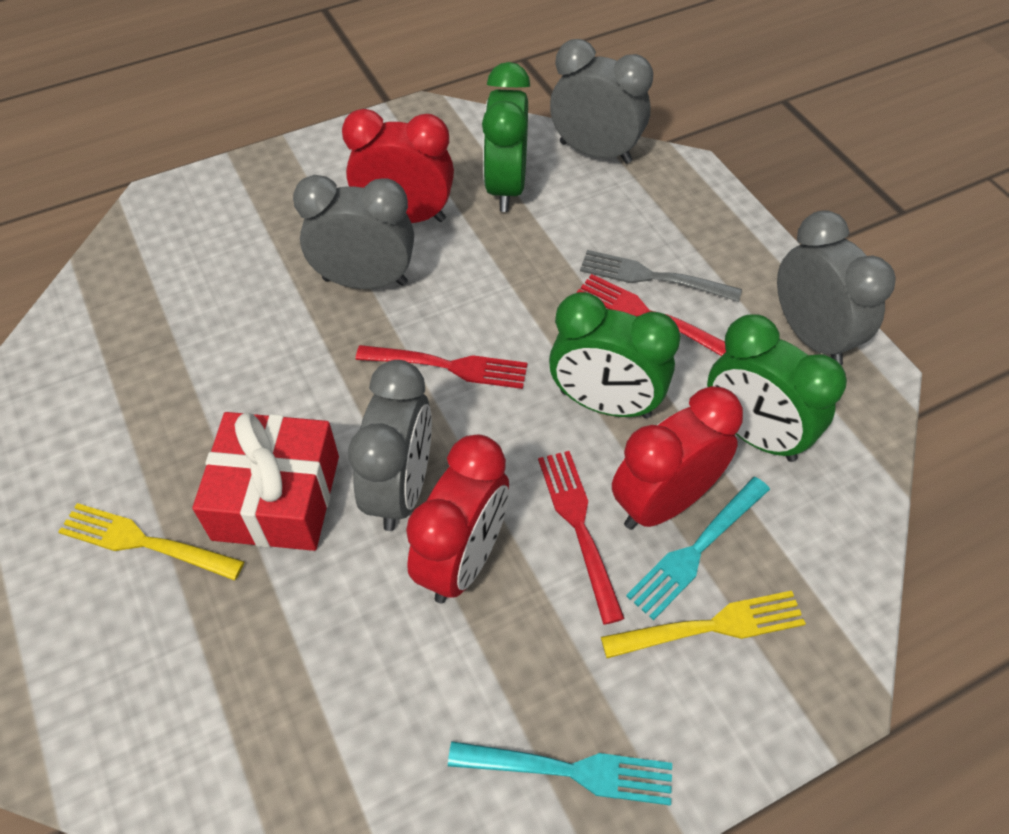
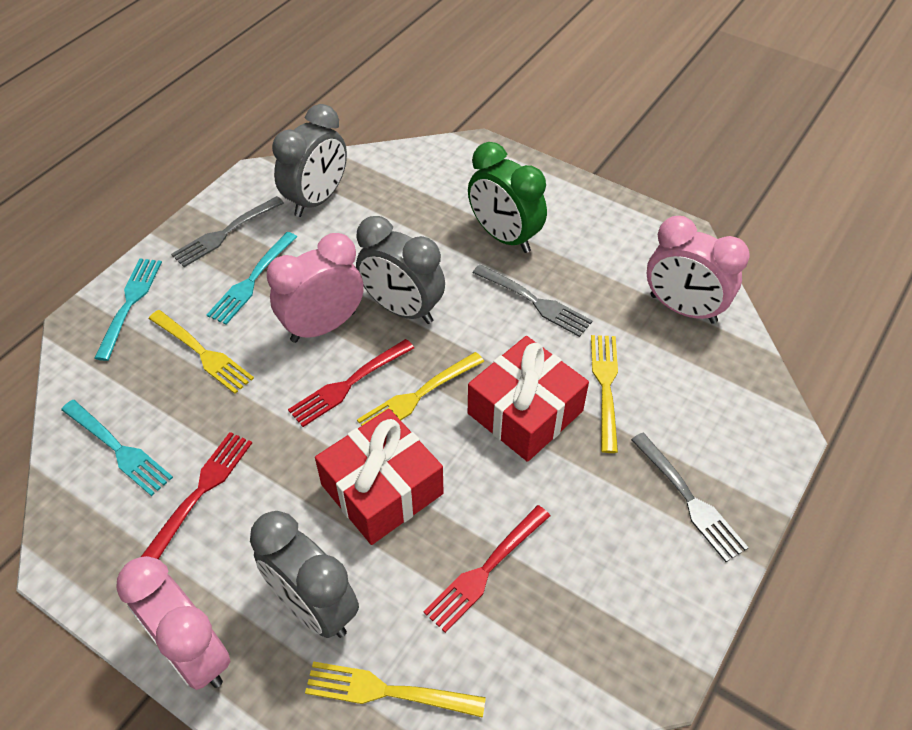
green clock: [482,62,530,212] [549,292,680,418] [707,314,847,462] = 3 -> [468,142,547,253] = 1
grey clock: [293,175,414,289] [348,360,432,531] [550,39,653,164] [777,210,896,365] = 4 -> [250,511,359,638] [272,104,347,217] [356,216,445,324] = 3
grey fork: [580,250,742,302] = 1 -> [171,196,284,267] [473,264,592,337] [631,433,749,562] = 3
pink clock: none = 0 -> [116,556,231,690] [267,233,364,343] [647,216,750,324] = 3
red clock: [342,109,454,223] [406,435,509,603] [612,386,743,530] = 3 -> none = 0
red gift: [193,412,339,551] = 1 -> [315,409,444,545] [468,336,589,462] = 2
turquoise fork: [448,741,672,806] [626,477,770,620] = 2 -> [61,400,173,496] [95,258,162,361] [207,232,297,325] = 3
yellow fork: [58,503,245,581] [601,591,806,658] = 2 -> [149,310,254,394] [305,661,486,718] [357,352,484,426] [591,335,618,453] = 4

